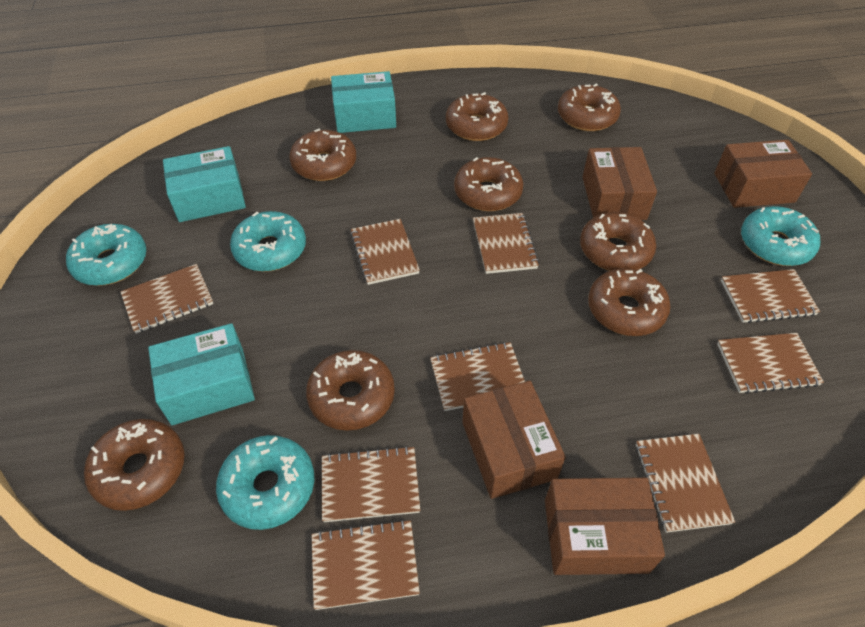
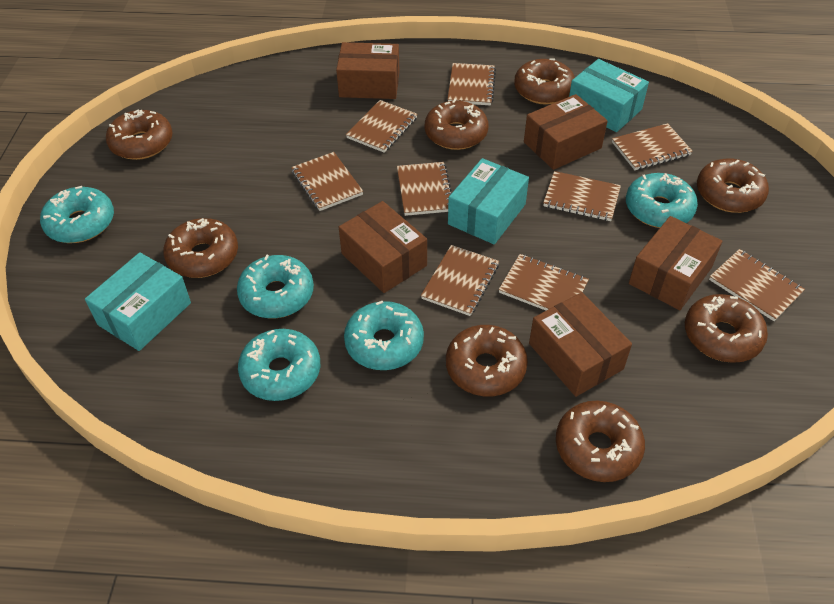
brown box: [462,381,566,499] [545,478,665,575] [582,147,657,220] [714,140,812,208] = 4 -> [336,42,399,99] [339,201,427,293] [524,94,608,170] [529,292,632,397] [629,216,722,310] = 5
turquoise donut: [66,224,146,286] [216,435,315,530] [230,211,306,272] [741,206,820,266] = 4 -> [40,186,114,243] [237,254,314,318] [238,329,320,401] [344,301,424,370] [626,173,698,228] = 5

